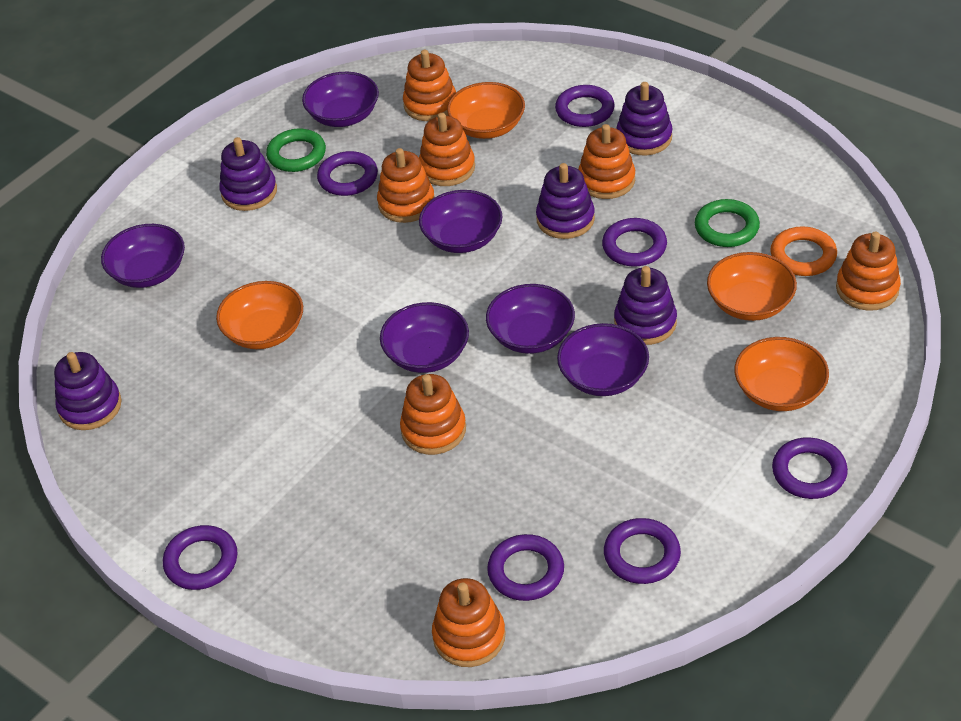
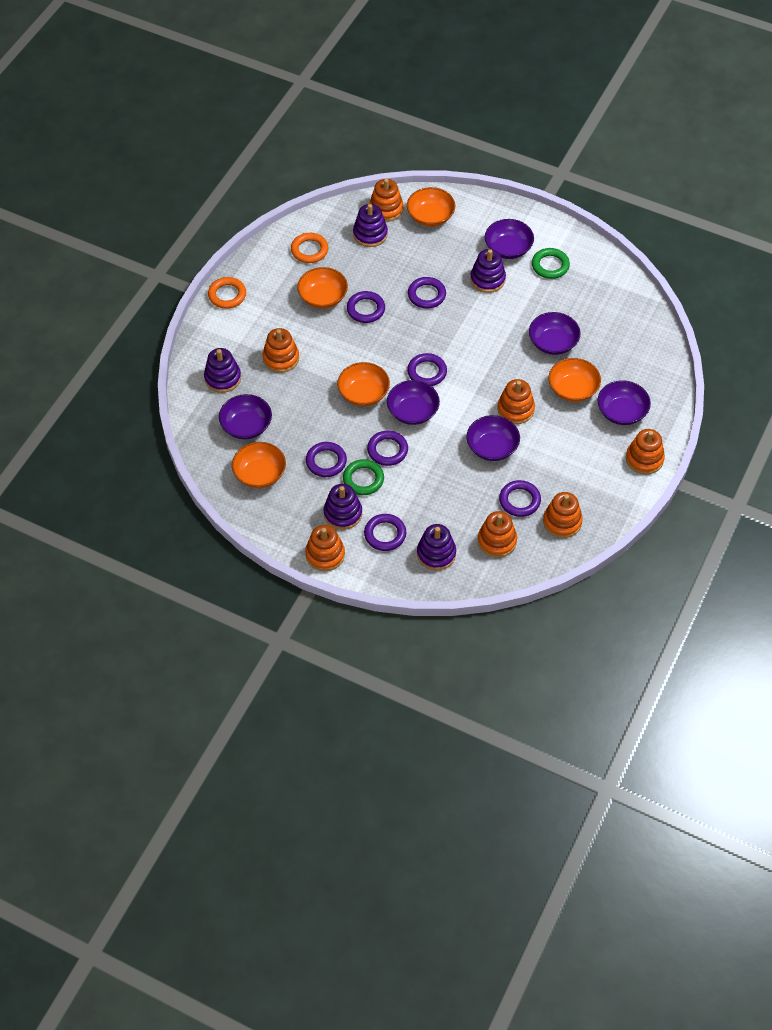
orange bowl: [216,281,303,349] [447,82,525,139] [707,252,797,321] [735,337,829,411] = 4 -> [232,442,286,488] [297,267,348,309] [337,362,390,406] [407,187,455,227] [549,358,601,402] = 5
orange ring: [770,226,837,276] = 1 -> [208,277,246,309] [291,233,328,263] = 2

